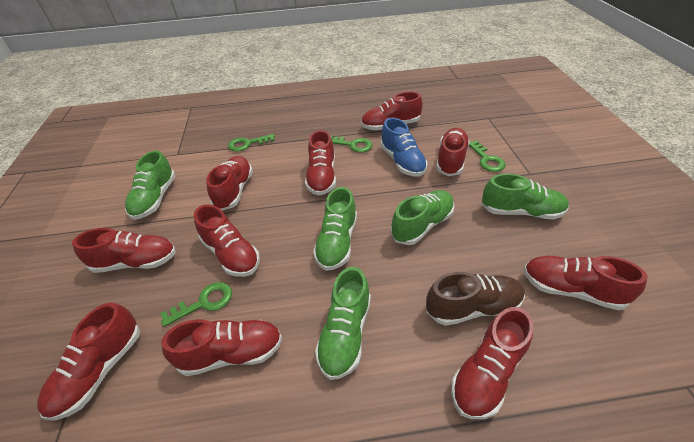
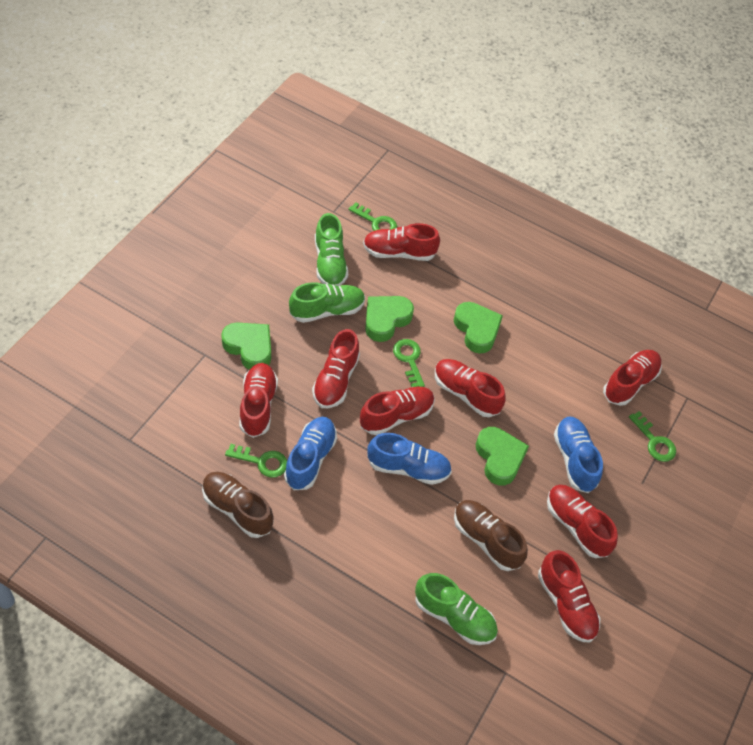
blue shoe: [380,118,427,176] = 1 -> [284,417,337,490] [367,433,452,485] [554,416,603,493] = 3
brown shoe: [426,272,525,326] = 1 -> [202,472,274,538] [454,500,528,571] = 2
green heart: none = 0 -> [221,322,271,370] [365,296,414,342] [454,302,503,354] [476,427,529,486] = 4
green shoe: [125,151,175,220] [313,187,357,271] [315,267,371,380] [391,190,454,245] [481,174,569,220] = 5 -> [289,282,365,323] [315,213,348,286] [415,573,498,645] = 3
red shoe: [37,302,140,421] [72,228,176,273] [161,319,282,376] [194,205,260,277] [206,156,253,211] [305,130,336,196] [361,92,423,130] [436,128,470,176] [451,307,533,419] [523,256,648,310] = 10 -> [239,363,278,438] [312,329,360,408] [360,386,435,435] [363,223,440,261] [435,359,506,417] [538,550,600,642] [547,485,618,558] [603,350,662,406] = 8

